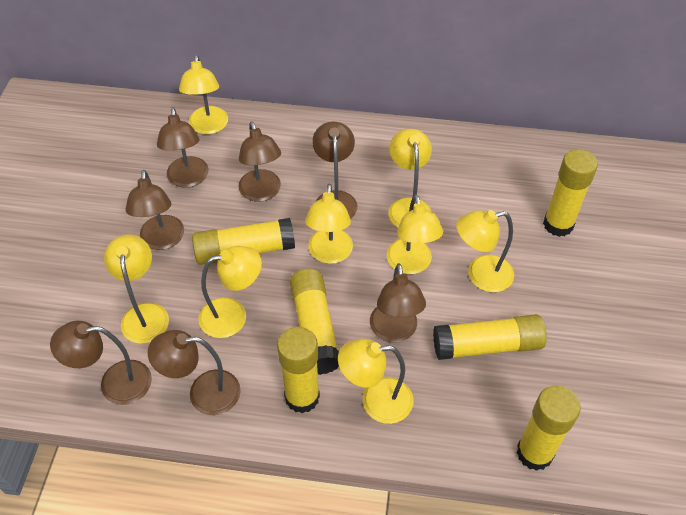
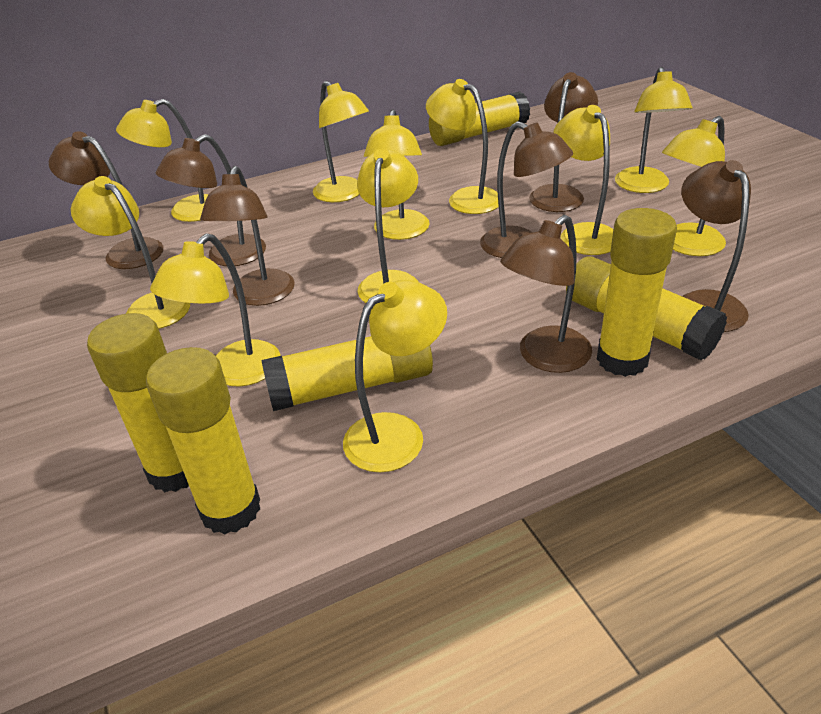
yellow lamp: [104,234,169,344] [179,55,228,135] [199,246,262,338] [305,184,353,264] [338,339,413,424] [387,194,443,274] [388,129,432,228] [456,210,514,292] = 8 -> [71,176,190,329] [116,99,209,222] [150,234,281,387] [313,81,369,202] [343,280,447,472] [357,149,418,303] [364,109,429,240] [426,79,499,214] [554,105,613,255] [615,67,692,193] [662,116,726,256] = 11

